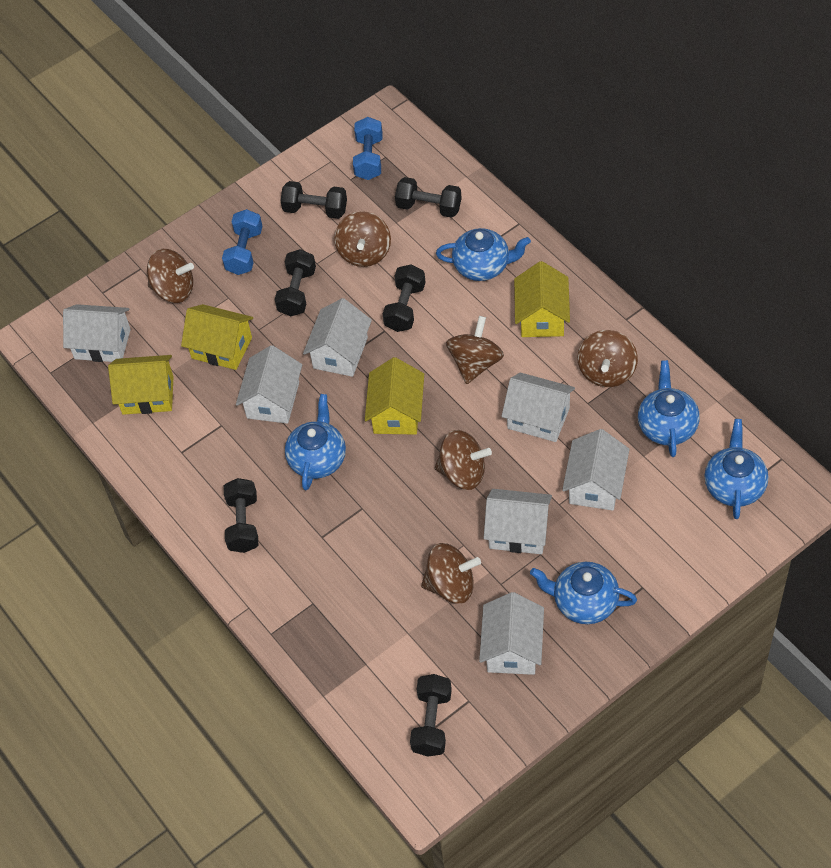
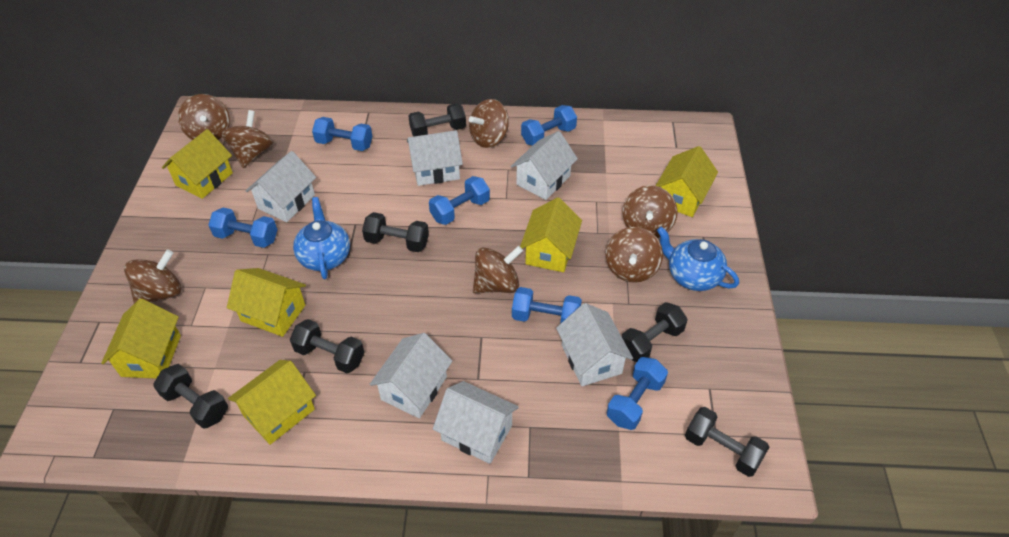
blue dumbbell: [222,209,263,275] [353,117,383,180] = 2 -> [209,208,277,248] [312,117,372,151] [429,176,490,225] [512,287,582,324] [521,105,577,146] [607,357,668,430] = 6
blue teapot: [285,394,346,490] [436,228,531,281] [530,562,637,624] [638,360,700,457] [704,419,768,519] = 5 -> [293,197,350,280] [657,226,739,291] = 2
brown spinning top: [147,249,194,303] [334,211,391,267] [421,543,481,604] [435,430,492,490] [446,316,504,384] [578,330,638,387] = 6 -> [124,250,181,303] [178,94,230,140] [221,110,273,168] [469,99,509,148] [473,246,523,293] [606,227,663,283] [622,185,678,238] = 7
white house: [63,304,131,362] [236,345,302,424] [303,298,372,377] [479,592,544,675] [484,489,552,554] [502,372,575,442] [562,429,629,511] = 7 -> [246,151,316,222] [370,333,452,418] [407,130,463,186] [433,381,519,464] [511,131,578,200] [556,303,633,386] = 6
yellow house: [108,355,174,415] [181,304,253,370] [365,357,424,435] [514,261,570,337] = 4 -> [101,299,181,379] [162,129,233,199] [227,268,306,337] [228,360,316,445] [520,197,582,272] [656,146,718,217] = 6

